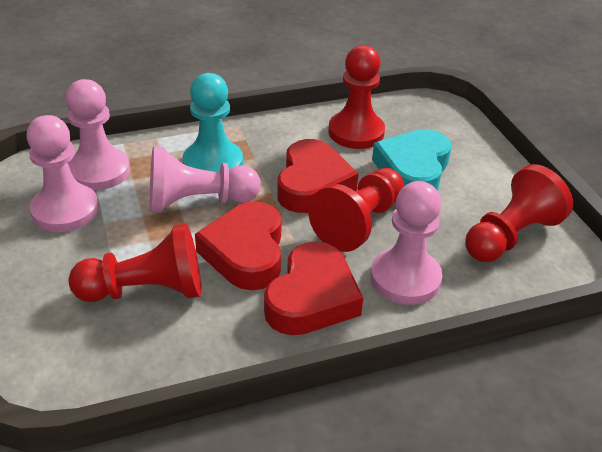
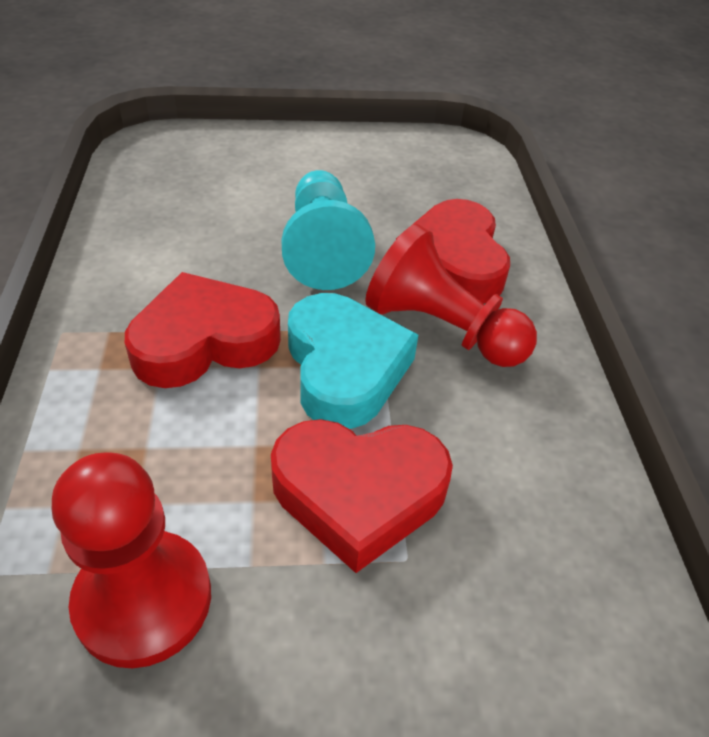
pink pawn: [26,115,99,232] [66,79,130,190] [150,146,261,213] [370,181,442,305] = 4 -> none = 0
red pawn: [68,224,201,302] [308,168,404,252] [328,45,385,149] [465,164,573,262] = 4 -> [52,452,211,668] [365,224,537,367] = 2

